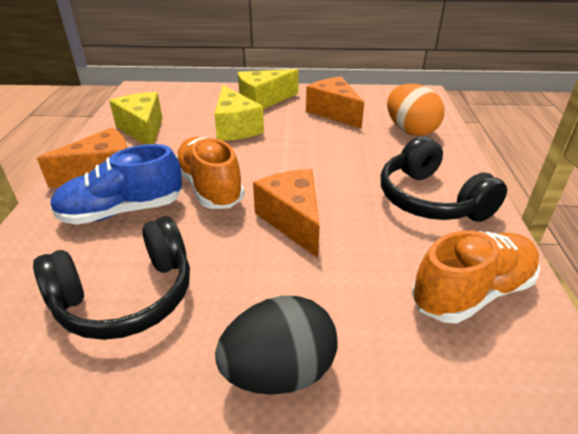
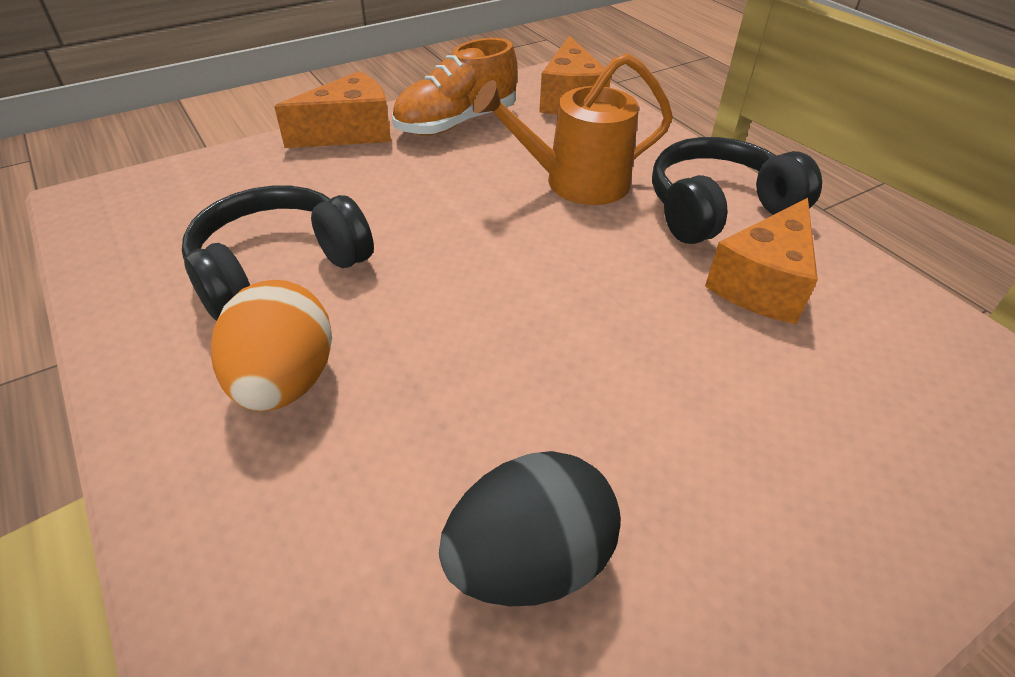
blue shoe: [50,144,182,225] = 1 -> none = 0
orange shoe: [176,137,244,209] [412,230,540,324] = 2 -> [392,38,517,135] = 1
orange watering can: none = 0 -> [473,53,673,205] = 1
yellow cheese: [109,92,162,145] [214,85,264,141] [238,69,298,109] = 3 -> none = 0

